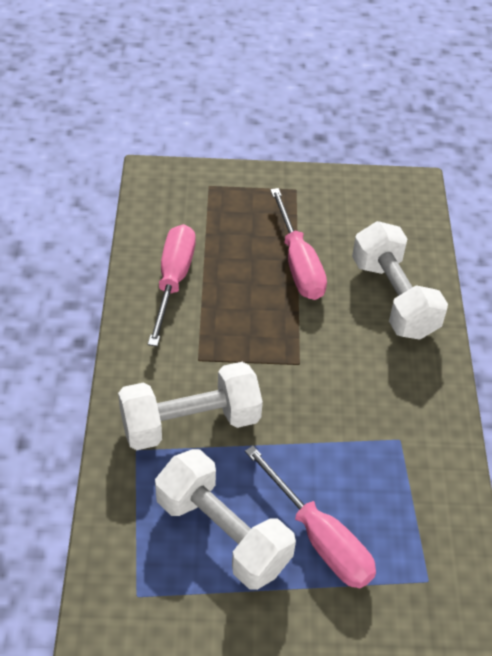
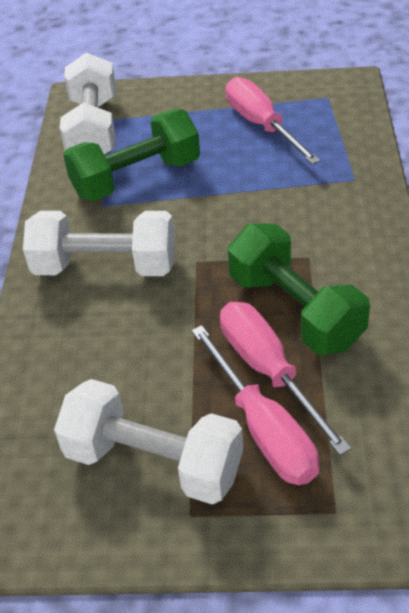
green dumbbell: none = 0 -> [63,109,200,201] [228,224,370,355] = 2

